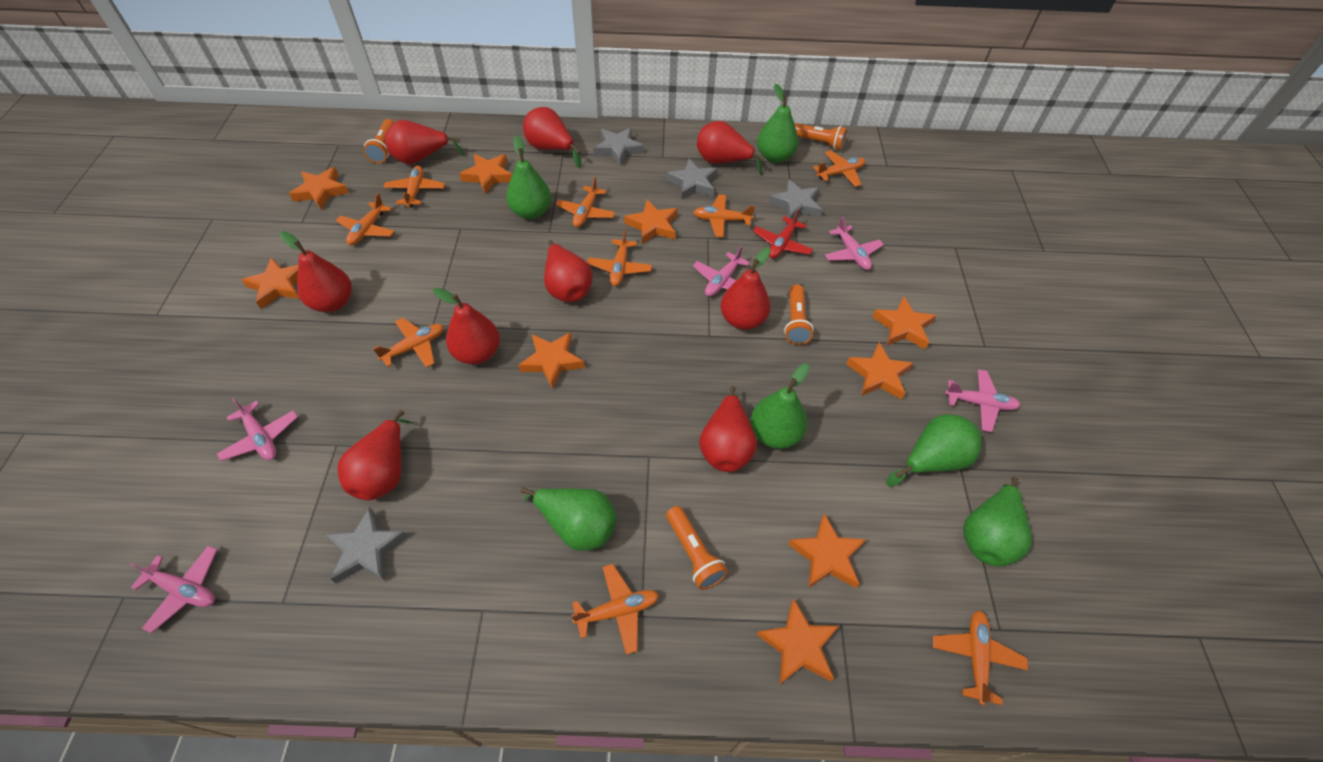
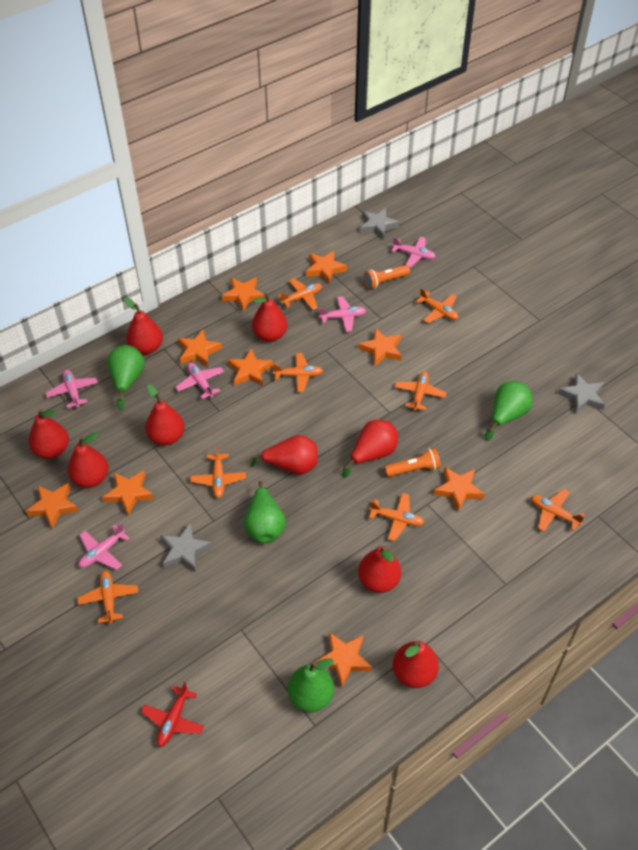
green pear: [506,136,551,219] [521,487,617,551] [751,363,809,449] [757,84,798,163] [886,414,982,487] [963,477,1032,567] = 6 -> [107,345,145,411] [244,481,286,543] [288,658,334,712] [485,381,533,441] = 4
grey star: [326,508,408,583] [593,128,644,166] [666,159,718,199] [769,179,822,219] = 4 -> [161,524,212,572] [360,208,399,239] [558,373,605,414] = 3
orange flashlight: [363,119,395,163] [666,506,728,590] [784,284,814,345] [794,123,847,150] = 4 -> [364,265,410,289] [384,448,441,477] = 2
orange plane: [336,193,395,245] [373,318,444,368] [384,166,445,208] [556,177,615,227] [571,564,659,655] [587,229,652,286] [693,194,755,237] [813,150,865,187] [933,610,1028,705] = 9 -> [77,571,139,624] [191,446,246,498] [272,353,323,392] [278,278,322,310] [369,493,424,541] [395,372,446,411] [416,288,458,323] [531,489,585,532] = 8

